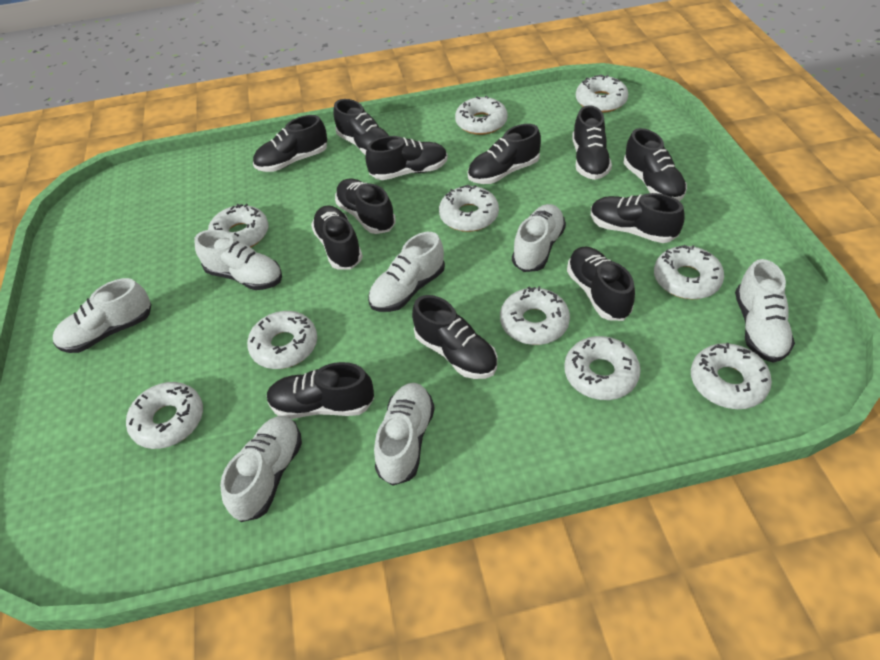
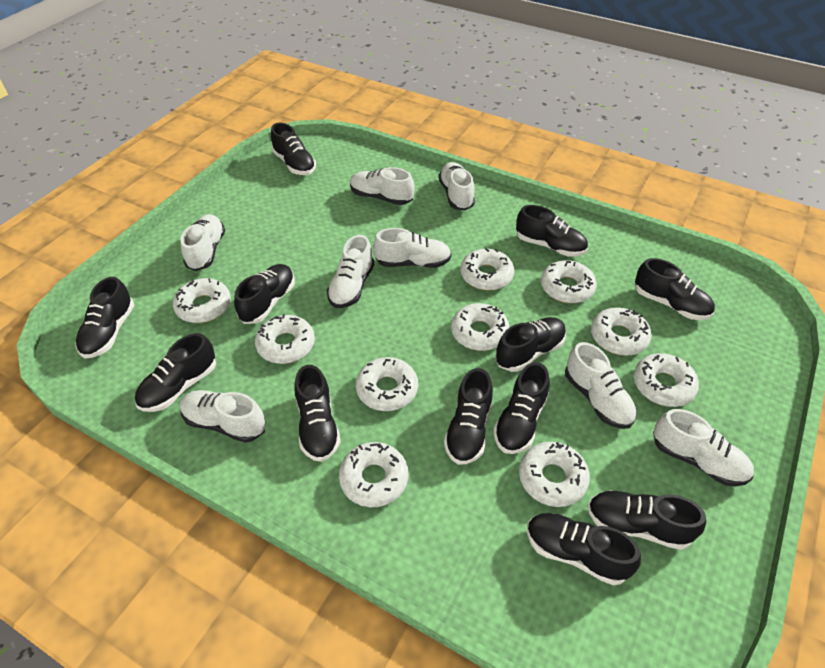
white shoe: [53,278,151,353] [194,230,282,290] [220,416,302,522] [368,232,445,312] [374,383,435,486] [512,204,566,272] [735,259,795,362] = 7 -> [180,214,225,271] [180,390,266,443] [327,235,374,308] [350,167,414,205] [373,228,451,268] [439,162,475,211] [565,342,637,429] [653,409,754,486] = 8

